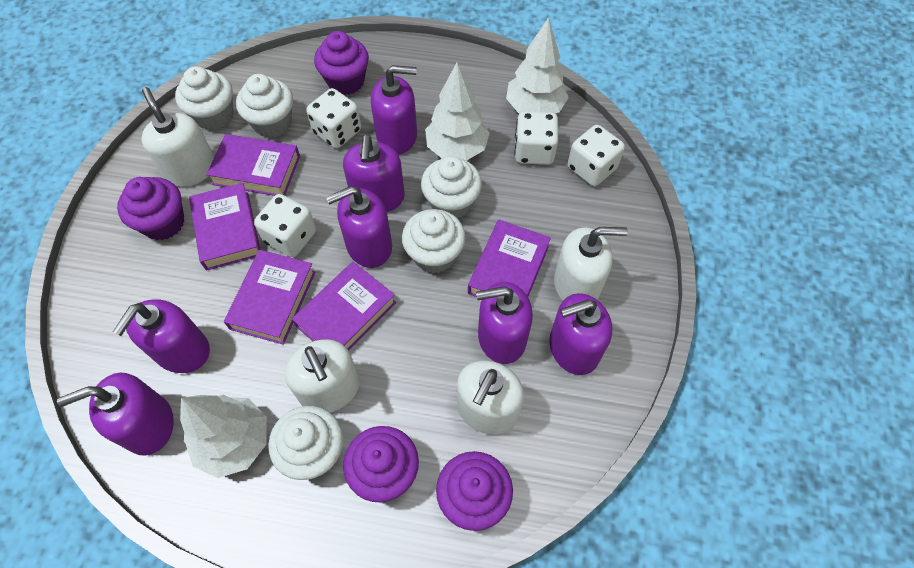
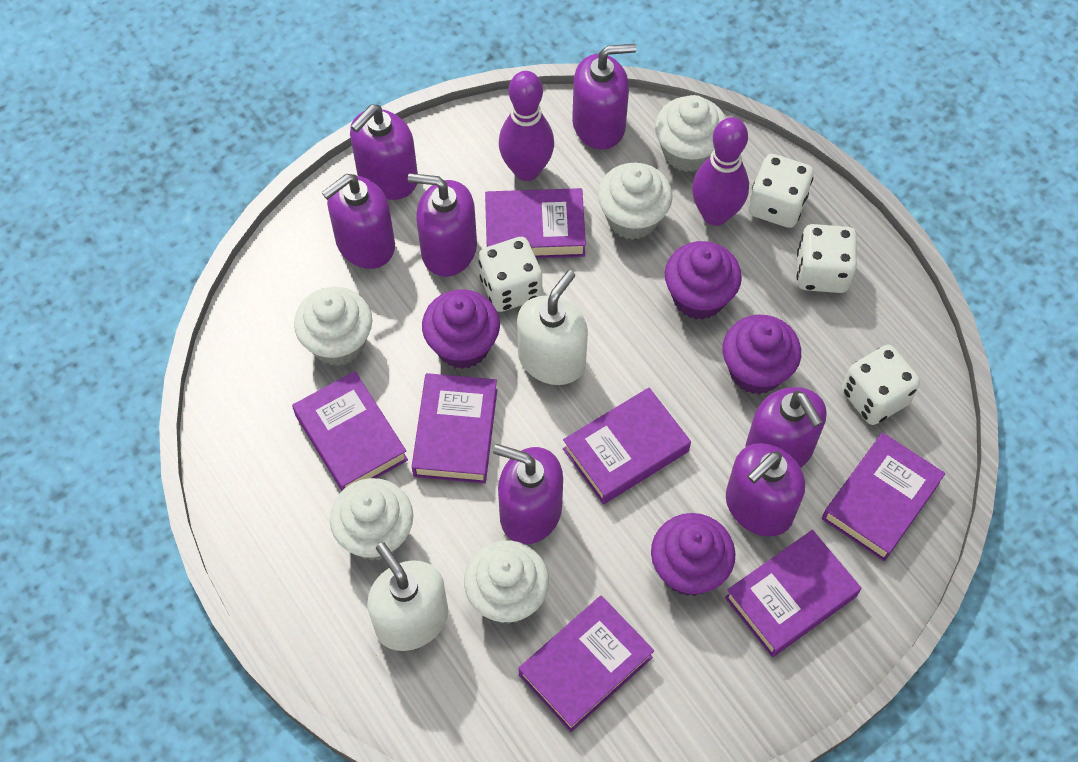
purple book: [189,183,261,271] [206,134,300,196] [224,250,316,345] [292,262,396,351] [468,220,551,297] = 5 -> [292,371,408,491] [412,373,497,484] [485,188,586,258] [519,596,654,732] [563,388,691,504] [725,530,861,657] [822,433,945,561] = 7
purple bowling pin: none = 0 -> [499,71,554,181] [692,117,749,226] = 2
white soap dispenser: [141,87,215,187] [285,339,360,412] [457,361,524,435] [554,227,628,301] = 4 -> [367,542,448,651] [517,270,588,385] = 2
white tree: [180,395,267,478] [425,63,490,161] [506,17,569,113] = 3 -> none = 0

